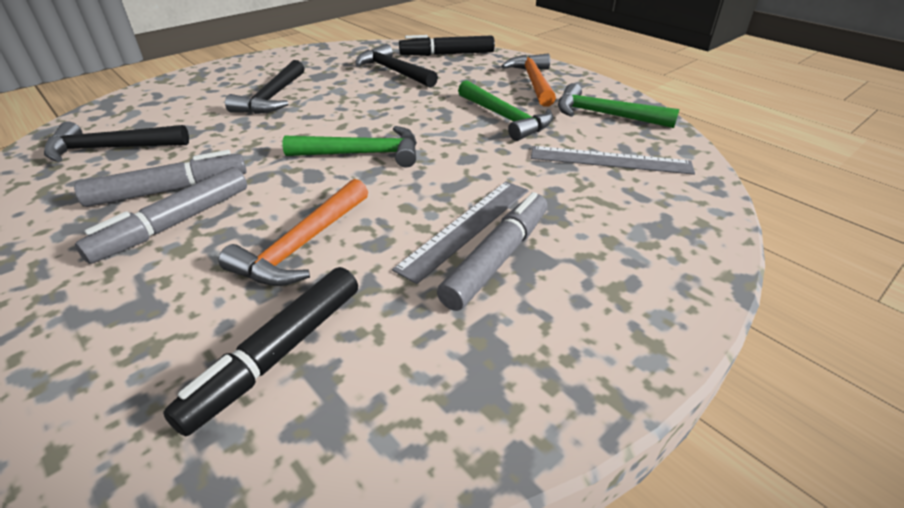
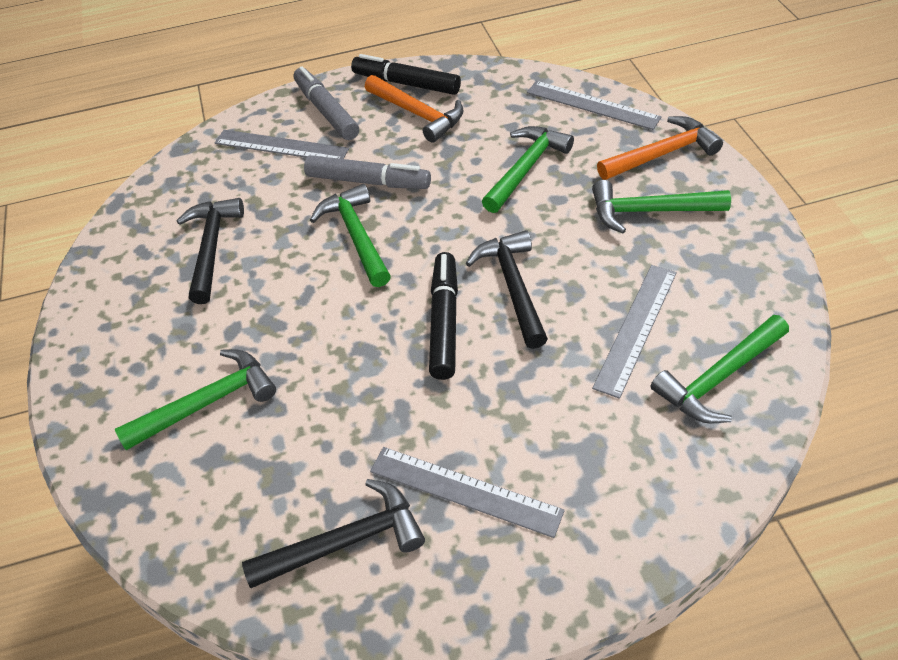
green hammer: [282,126,417,168] [458,80,553,141] [558,83,680,128] = 3 -> [115,349,276,450] [310,184,391,287] [482,126,574,213] [592,180,731,233] [650,315,789,424] = 5
grey marker: [74,150,247,207] [75,167,247,264] [437,192,548,311] = 3 -> [294,66,359,140] [304,155,431,189] = 2
grey ruler: [392,181,528,284] [531,146,695,175] = 2 -> [215,130,349,159] [370,447,565,538] [527,81,662,130] [592,265,677,399] = 4

